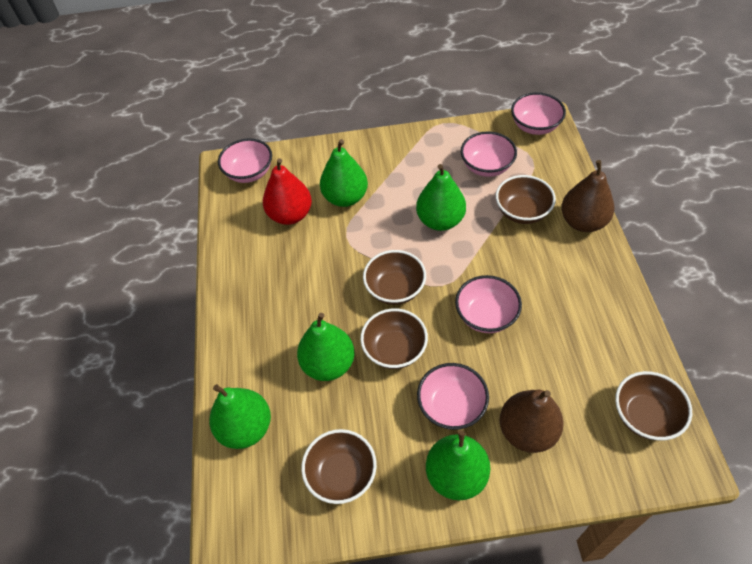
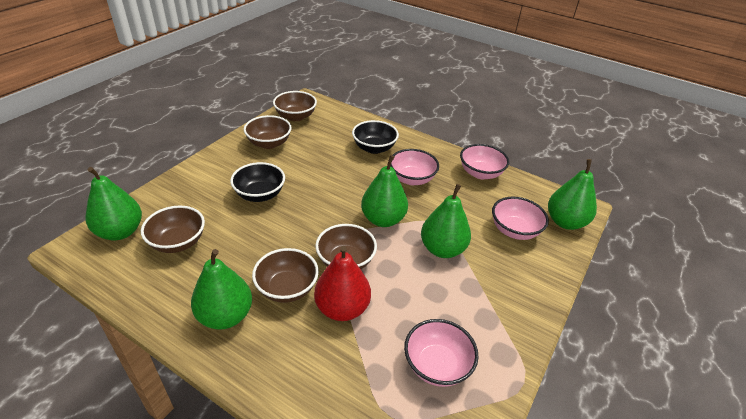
black bowl: none = 0 -> [230,162,285,202] [352,120,399,154] = 2
brown pear: [500,390,563,453] [561,160,614,232] = 2 -> none = 0
pink bowl: [218,138,272,183] [417,363,489,430] [455,275,522,333] [461,131,517,177] [511,92,566,135] = 5 -> [390,149,439,185] [404,319,479,387] [460,144,509,179] [492,197,549,240] = 4

